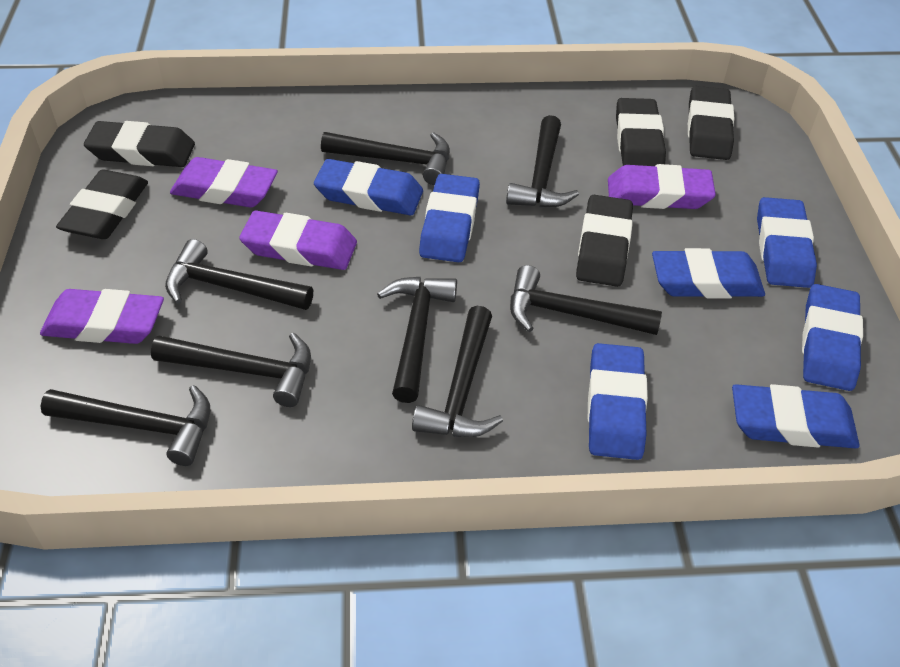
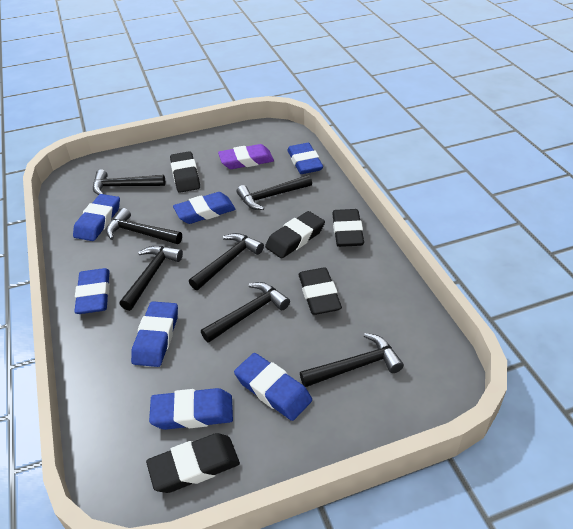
black hammer: [40,385,210,466] [151,333,311,407] [165,239,313,310] [321,132,450,185] [377,277,457,403] [412,306,503,437] [506,115,579,208] [510,265,662,335] = 8 -> [93,169,165,195] [106,208,182,244] [120,246,183,311] [189,233,264,290] [201,282,290,343] [237,175,312,210] [300,333,404,387] = 7
purple eraser: [40,289,164,344] [170,157,278,207] [239,211,357,270] [608,164,716,209] = 4 -> [218,144,274,169] = 1

